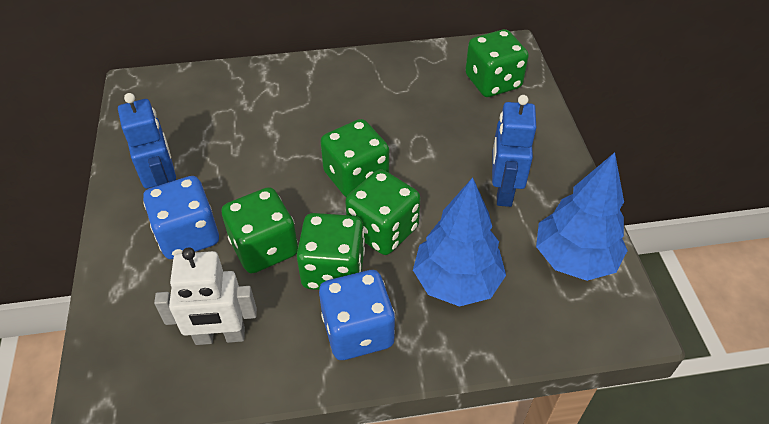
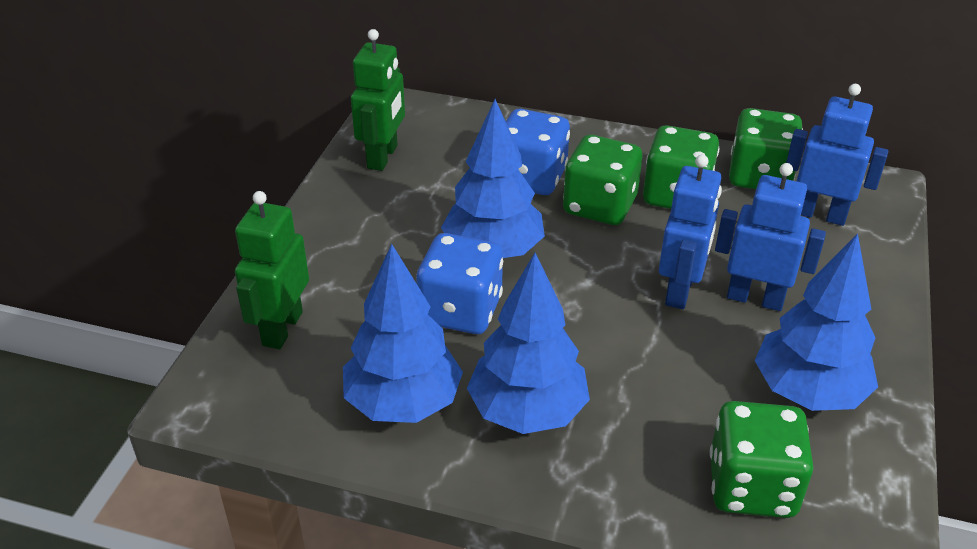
blue robot: [118,93,176,189] [492,95,536,207] = 2 -> [659,155,722,309] [715,163,826,311] [786,84,888,226] = 3
blue tree: [413,177,506,307] [536,152,628,281] = 2 -> [343,244,463,423] [441,99,545,258] [467,253,590,434] [755,233,878,411] = 4
green dice: [221,187,298,274] [297,213,365,290] [320,119,389,197] [345,169,421,255] [465,29,529,97] = 5 -> [563,135,642,225] [643,125,720,209] [710,401,814,518] [729,108,803,189] = 4
green robot: none = 0 -> [235,191,309,349] [351,29,405,171] = 2
white robot: [154,247,257,345] = 1 -> none = 0

